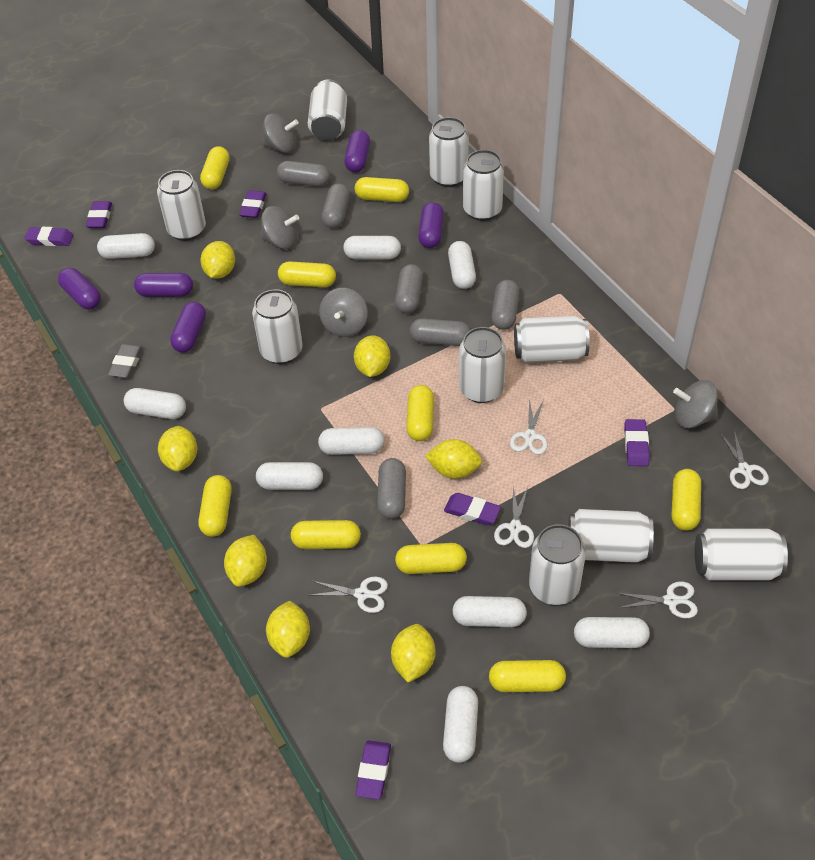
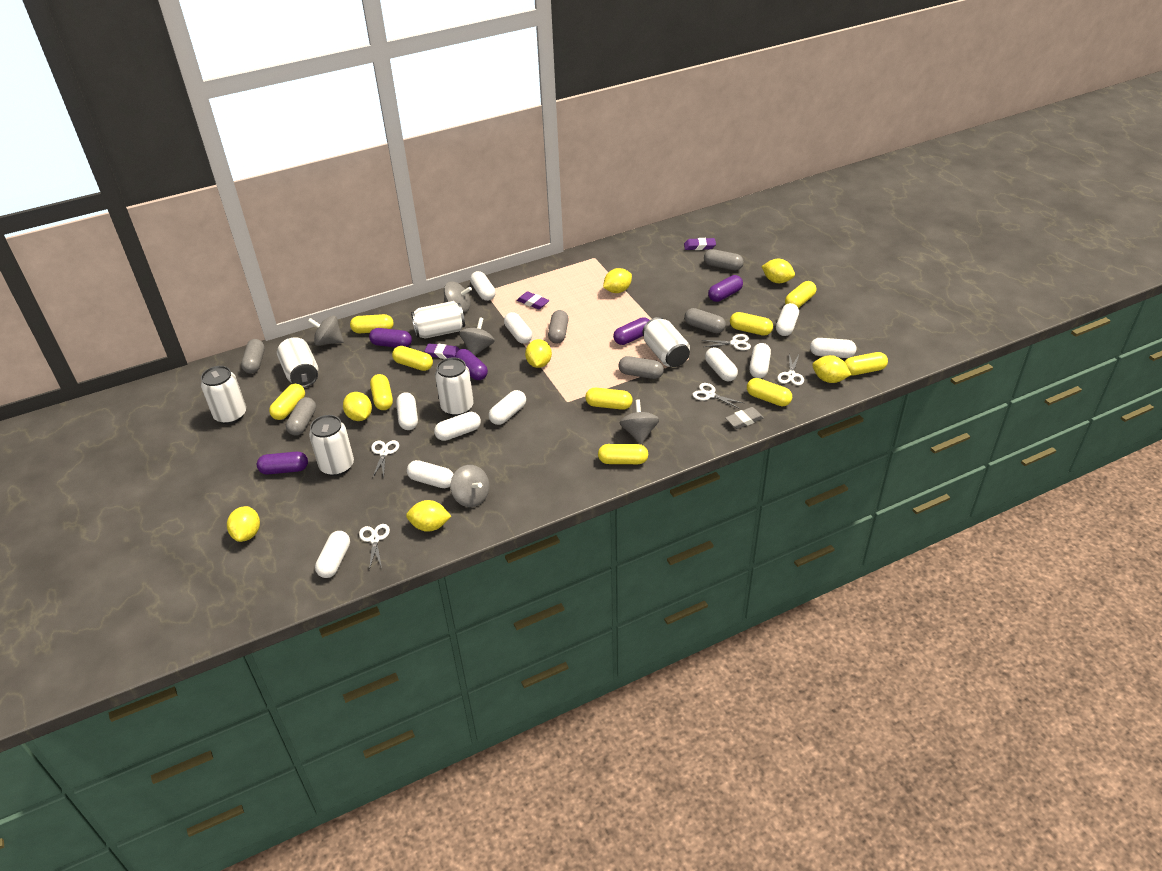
grey spinning top: [261,206,299,249] [262,114,298,153] [319,288,368,337] [673,380,718,428] = 4 -> [308,316,344,346] [444,281,472,313] [450,465,489,507] [459,318,495,355] [619,399,659,445] = 5
purple eraser: [25,227,73,246] [86,201,112,228] [239,190,267,218] [355,740,391,799] [444,493,501,525] [624,419,650,466] = 6 -> [424,344,460,359] [517,291,549,310] [684,238,716,250] = 3
white can: [157,170,206,241] [252,289,303,364] [308,79,347,141] [429,117,469,187] [459,327,506,403] [463,150,504,221] [514,316,590,363] [529,524,586,605] [568,509,654,563] [695,528,788,581] = 10 -> [201,366,246,424] [277,337,318,388] [309,415,354,476] [411,301,465,339] [435,357,474,416] [643,317,690,367] = 6
white capsule: [97,233,155,259] [124,388,186,419] [256,462,323,490] [318,427,384,455] [343,236,401,259] [443,686,478,763] [448,241,476,289] [452,596,527,627] [574,617,650,648] = 9 -> [315,531,350,578] [396,392,418,430] [407,460,454,488] [434,412,481,441] [470,271,496,301] [489,390,526,425] [504,312,532,344] [705,347,738,382] [749,343,771,378] [776,303,799,336] [810,338,856,358] = 11
yellow capsule: [199,475,232,537] [200,146,230,189] [278,261,336,287] [291,520,361,549] [355,177,409,202] [395,543,467,574] [406,385,434,441] [489,660,566,692] [672,469,701,531] = 9 -> [269,384,305,420] [350,314,394,333] [370,374,393,410] [392,346,433,371] [585,388,633,410] [598,444,648,464] [730,312,773,336] [747,378,792,406] [785,281,816,308] [845,352,888,376] = 10

